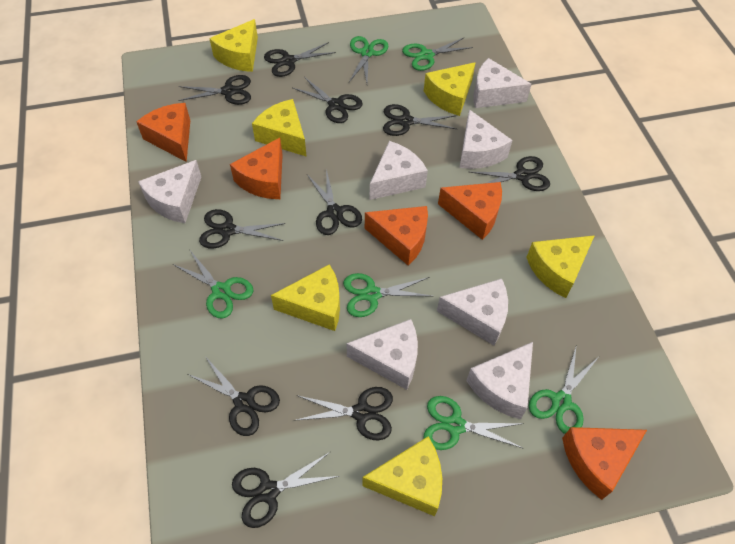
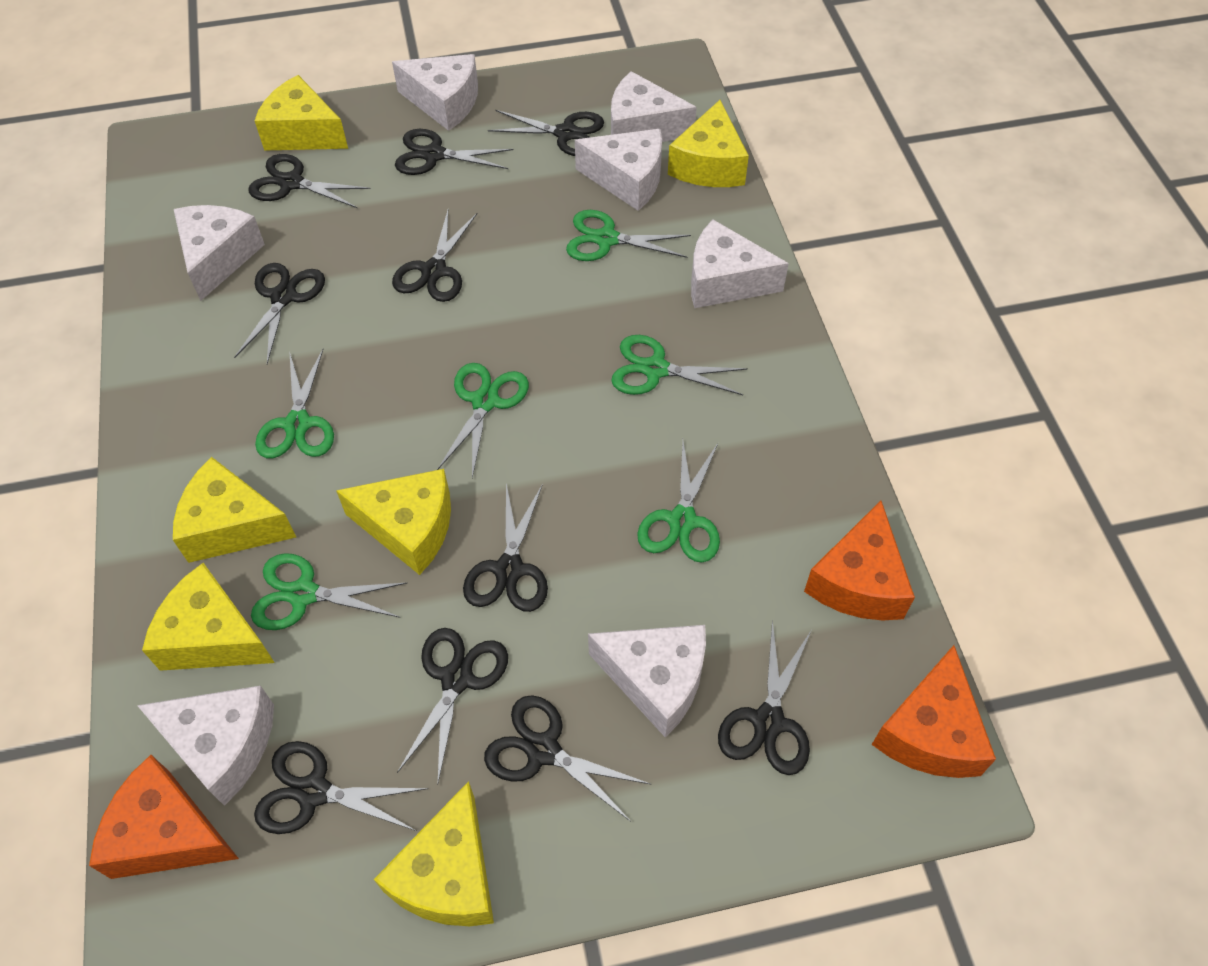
orange cheese: [136,103,190,162] [230,138,283,199] [365,206,428,266] [438,182,502,240] [562,427,647,500] = 5 -> [89,755,239,879] [804,500,915,620] [871,645,996,778] = 3

